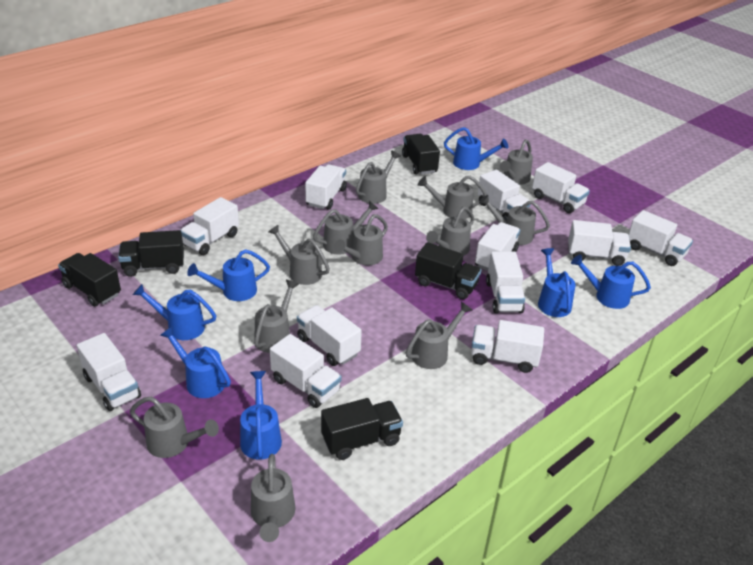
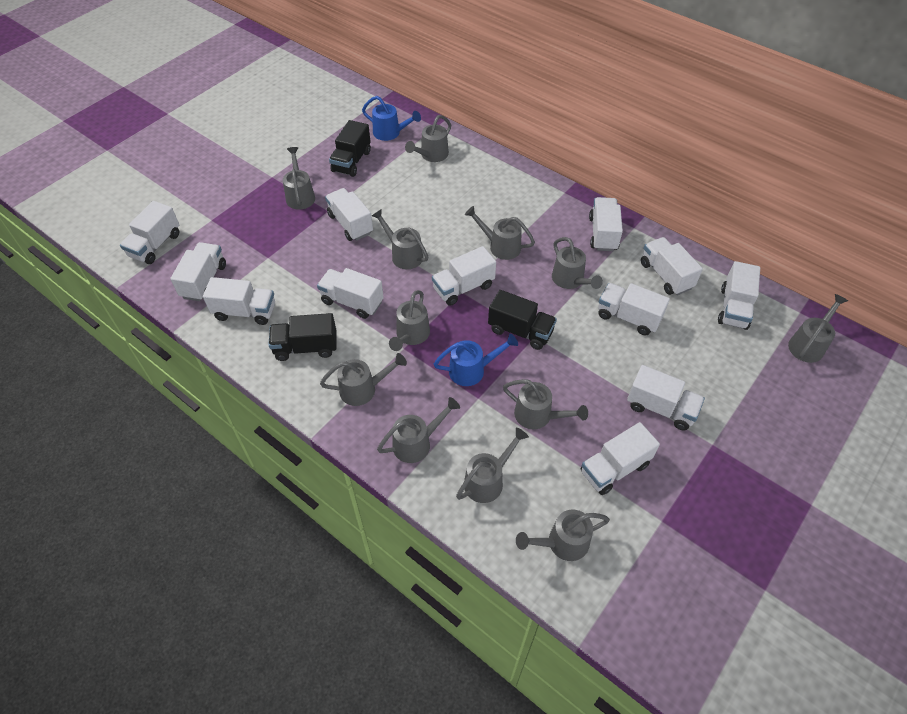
black truck: [58,253,121,307] [118,230,184,277] [321,398,403,460] [402,134,440,175] [415,242,481,299] = 5 -> [268,313,336,361] [329,120,371,177] [488,290,557,350] = 3
blue watering can: [133,284,216,340] [160,326,231,398] [187,249,270,301] [240,371,282,460] [444,127,509,170] [538,248,576,317] [571,255,651,309] = 7 -> [362,96,421,141] [434,334,518,386] = 2

